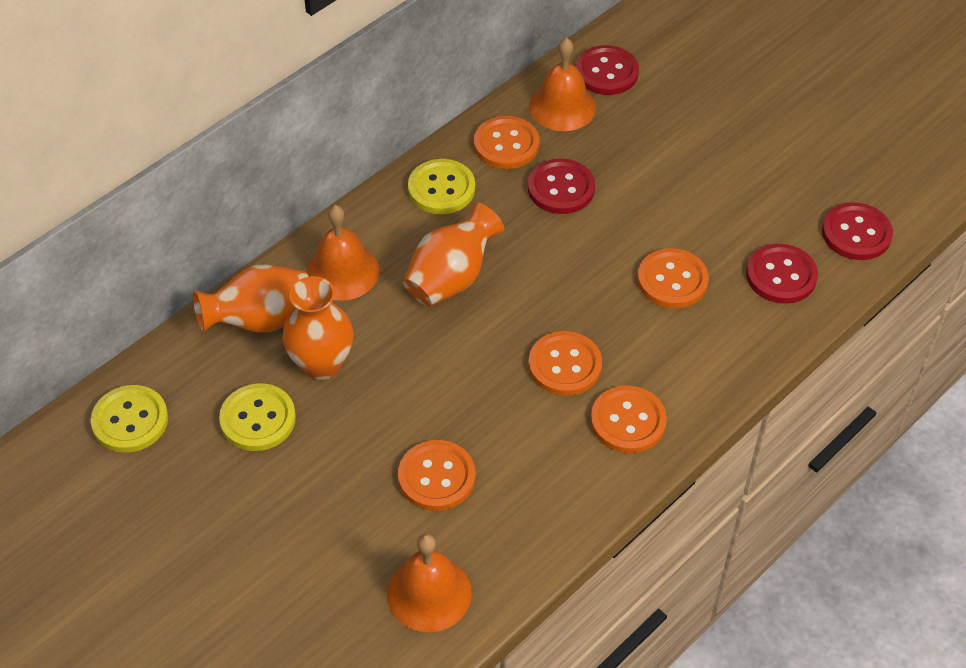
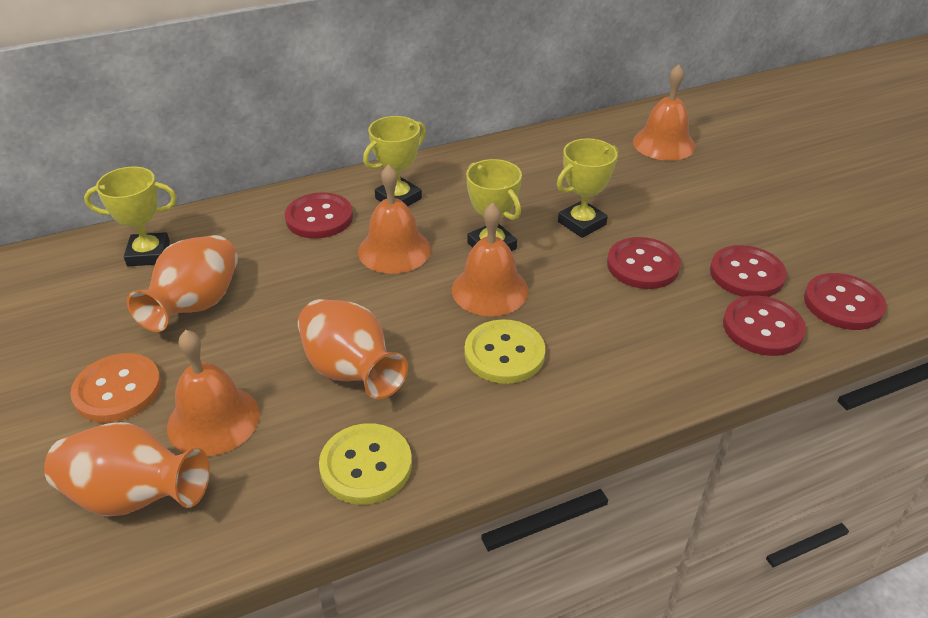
orange bell: [306,205,379,301] [387,534,472,632] [529,38,596,131] = 3 -> [167,330,260,456] [358,164,431,274] [452,202,529,316] [633,64,696,161] = 4
orange button: [398,440,475,511] [474,116,539,169] [529,331,602,396] [591,385,667,453] [637,248,709,308] = 5 -> [70,353,161,423] = 1
red button: [528,159,595,214] [576,45,639,95] [746,244,818,304] [822,202,893,260] = 4 -> [285,192,353,238] [607,237,681,289] [710,245,787,297] [723,295,806,356] [804,273,887,330] = 5
yellow button: [91,385,168,453] [219,383,296,451] [408,159,475,214] = 3 -> [319,423,412,504] [464,319,545,384] = 2
yellow trophy: none = 0 -> [84,167,177,266] [363,116,426,206] [466,159,522,251] [557,138,619,238] = 4

